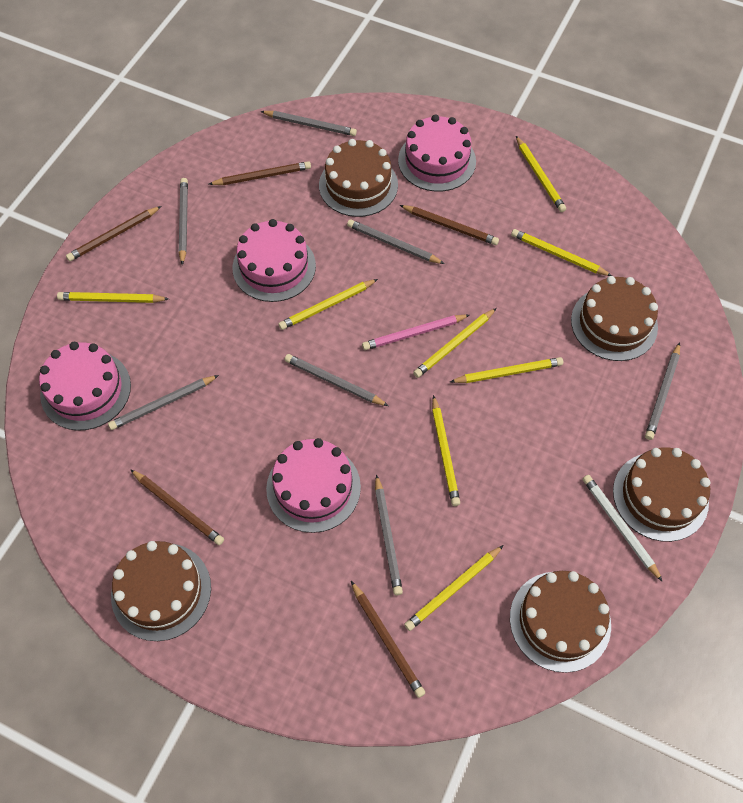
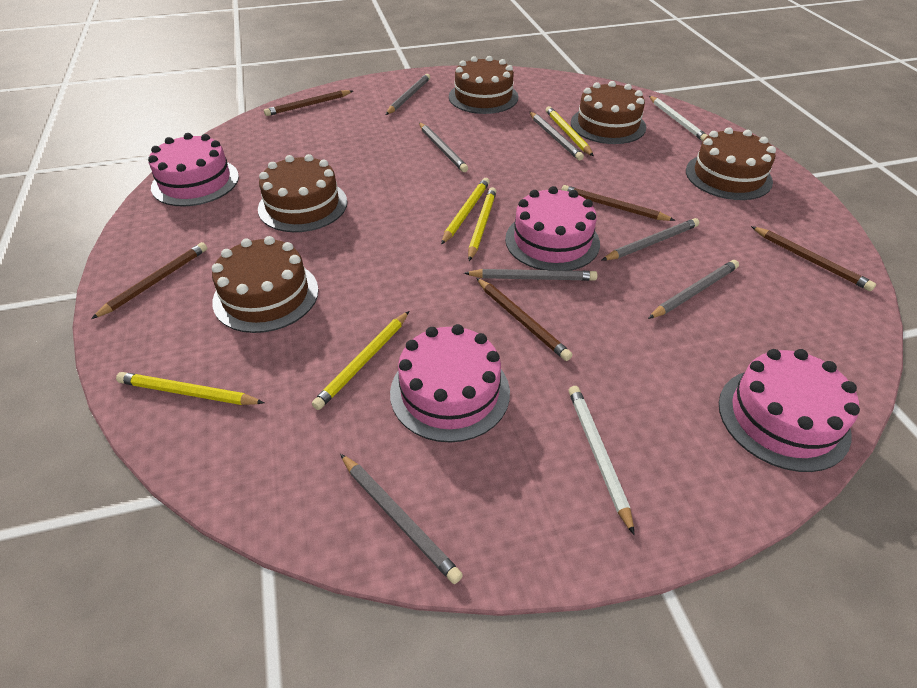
pink pencil: [362,315,470,350] = 1 -> none = 0
white pencil: [583,475,663,582] = 1 -> [569,386,634,535] [649,96,708,141] = 2
yellow pencil: [57,292,169,303] [278,279,378,330] [404,545,504,631] [413,308,497,378] [432,395,460,506] [450,357,563,383] [511,229,612,276] [516,136,566,212] = 8 -> [116,372,264,405] [312,311,409,410] [441,178,490,245] [468,187,497,261] [546,106,594,156] = 5

